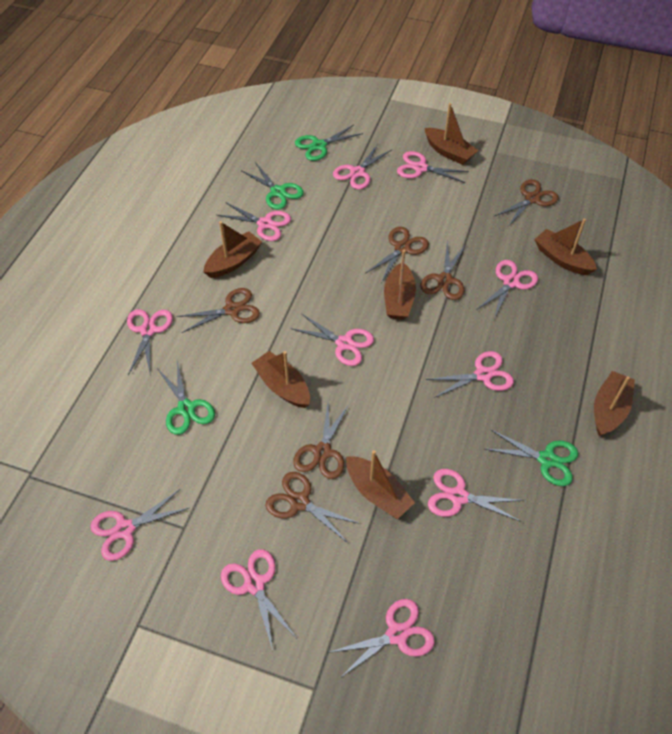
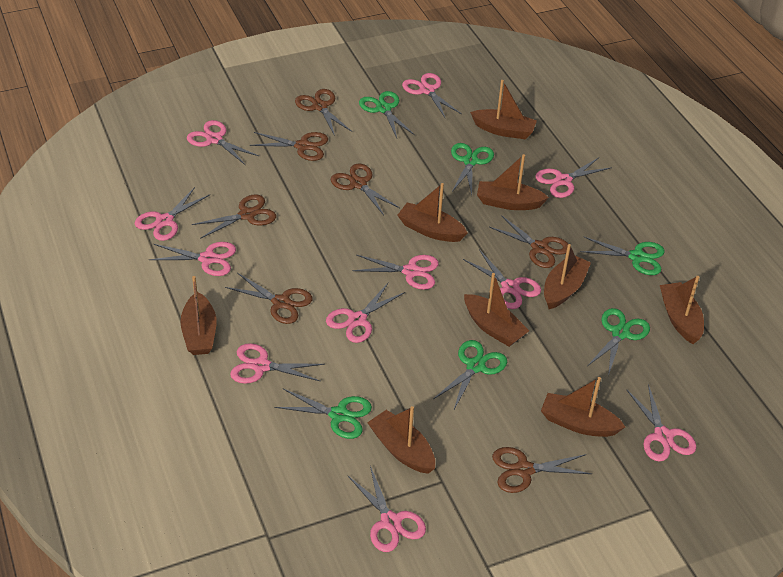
brown boat: [204,221,262,278] [252,351,310,408] [346,450,415,519] [384,250,416,320] [425,103,478,165] [534,219,597,275] [594,371,635,436] = 7 -> [180,276,217,355] [367,406,435,474] [397,183,467,242] [464,273,529,347] [470,80,537,139] [477,154,549,210] [541,377,625,437] [544,244,591,309] [660,276,704,344] = 9
brown scissors: [176,288,260,333] [266,472,361,543] [293,403,350,479] [365,227,429,283] [420,242,466,300] [495,179,559,227] = 6 -> [192,194,276,239] [225,273,313,324] [250,132,328,161] [295,89,352,136] [331,163,400,215] [489,215,568,268] [492,447,592,493] = 7
green scissors: [157,361,215,435] [241,162,304,210] [295,125,363,161] [485,429,578,486] = 4 -> [274,389,372,439] [359,91,415,138] [433,340,507,409] [451,143,494,195] [580,237,665,275] [587,308,650,376] = 6

